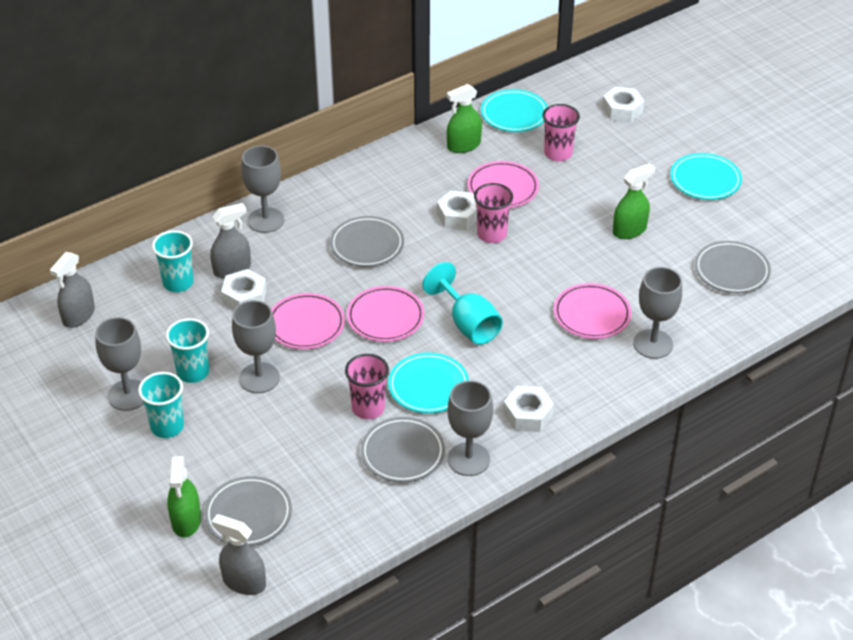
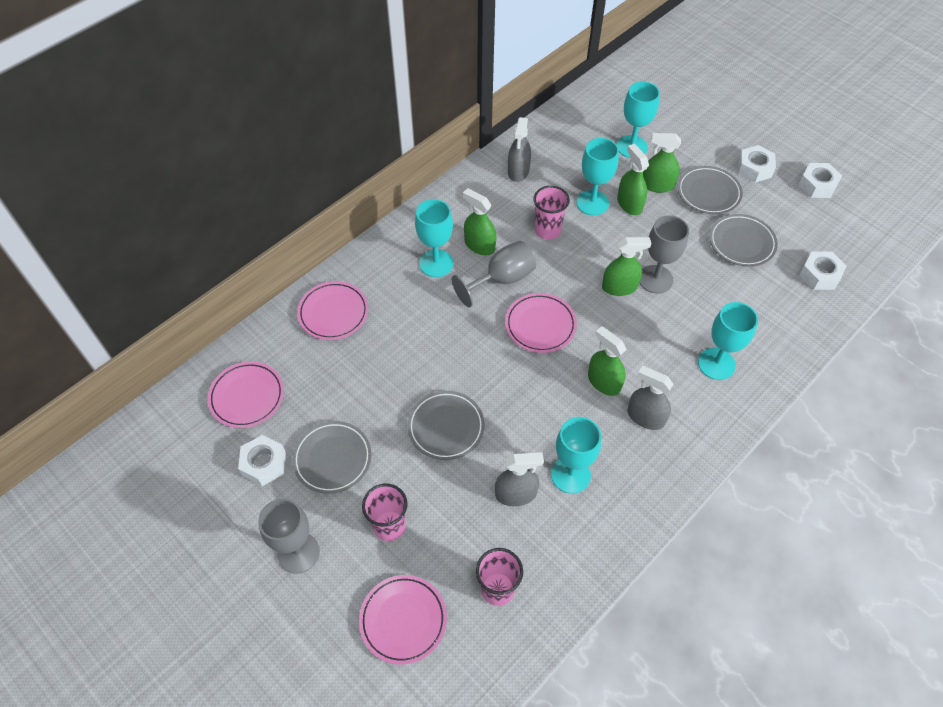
green spray bottle: [167,456,201,538] [447,84,482,153] [613,164,655,239] = 3 -> [463,188,496,255] [588,326,626,396] [602,237,652,296] [617,144,649,215] [643,133,681,193] = 5
grey goblet: [95,317,144,411] [232,300,280,393] [241,145,284,233] [448,381,493,476] [633,267,682,359] = 5 -> [258,499,320,574] [452,241,536,307] [639,215,689,294] = 3
turquoise cup: [138,372,184,438] [152,230,194,292] [166,318,209,383] = 3 -> none = 0
turquoise goblet: [423,262,503,345] = 1 -> [415,199,453,277] [551,417,601,494] [576,138,619,215] [617,81,660,158] [698,302,758,380] = 5
turquoise plate: [388,353,469,413] [481,89,548,132] [670,153,742,200] = 3 -> none = 0

